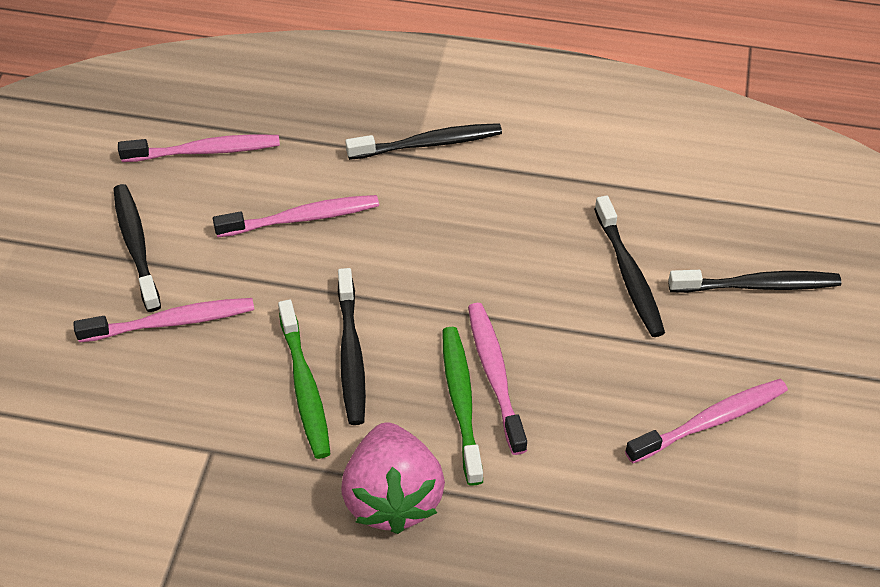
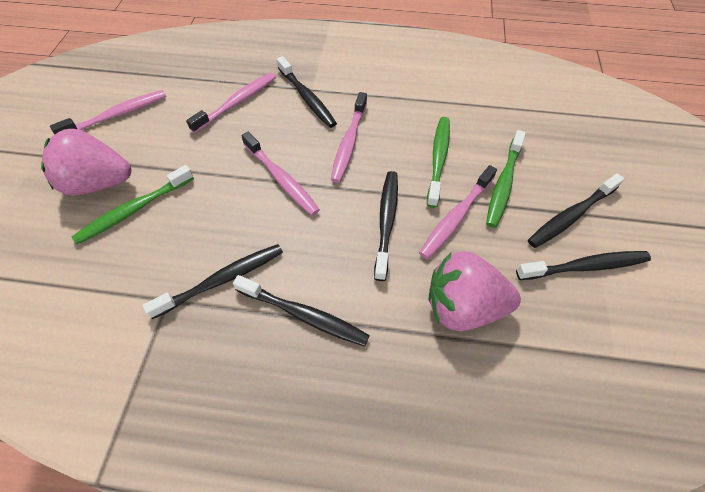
black toothbrush: [113,184,161,312] [338,268,366,425] [345,123,502,160] [594,195,665,337] [668,270,841,293] = 5 -> [143,244,283,319] [233,275,370,346] [277,56,337,128] [374,171,398,281] [516,251,651,280] [528,173,625,248] = 6
green toothbrush: [278,299,331,459] [442,327,483,486] = 2 -> [72,165,194,244] [427,117,450,208] [486,130,526,228] = 3
pink strawberry: [341,423,445,534] = 1 -> [41,129,131,196] [429,251,521,331] = 2

